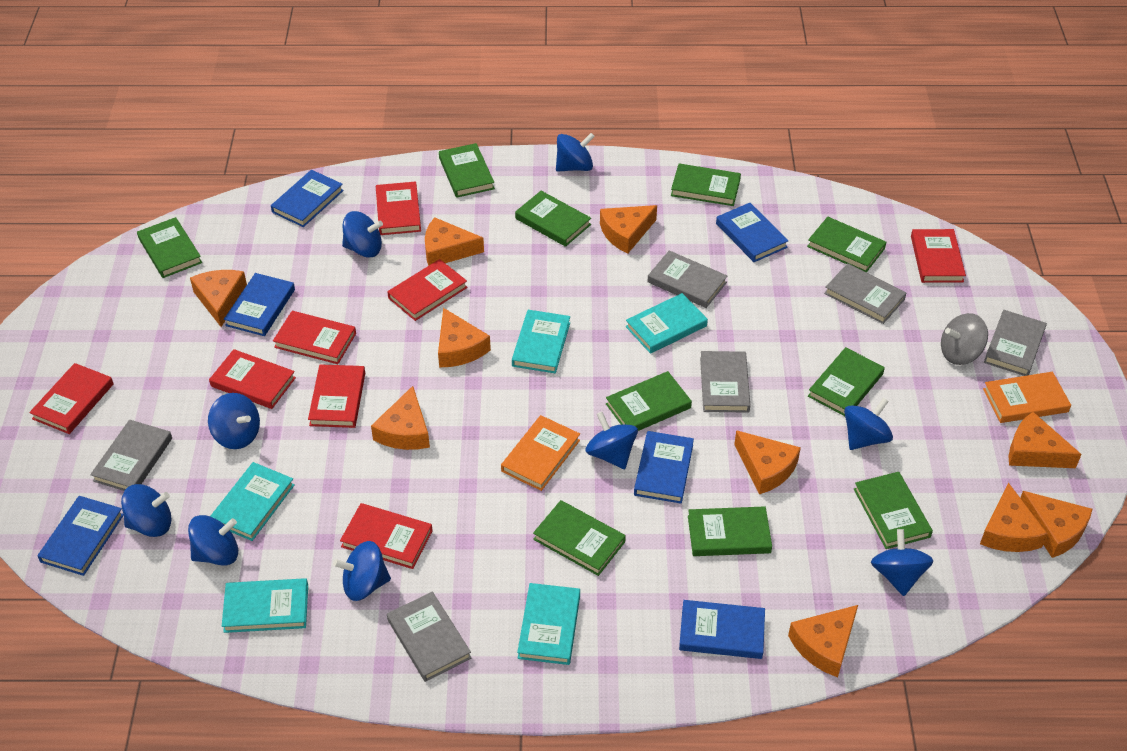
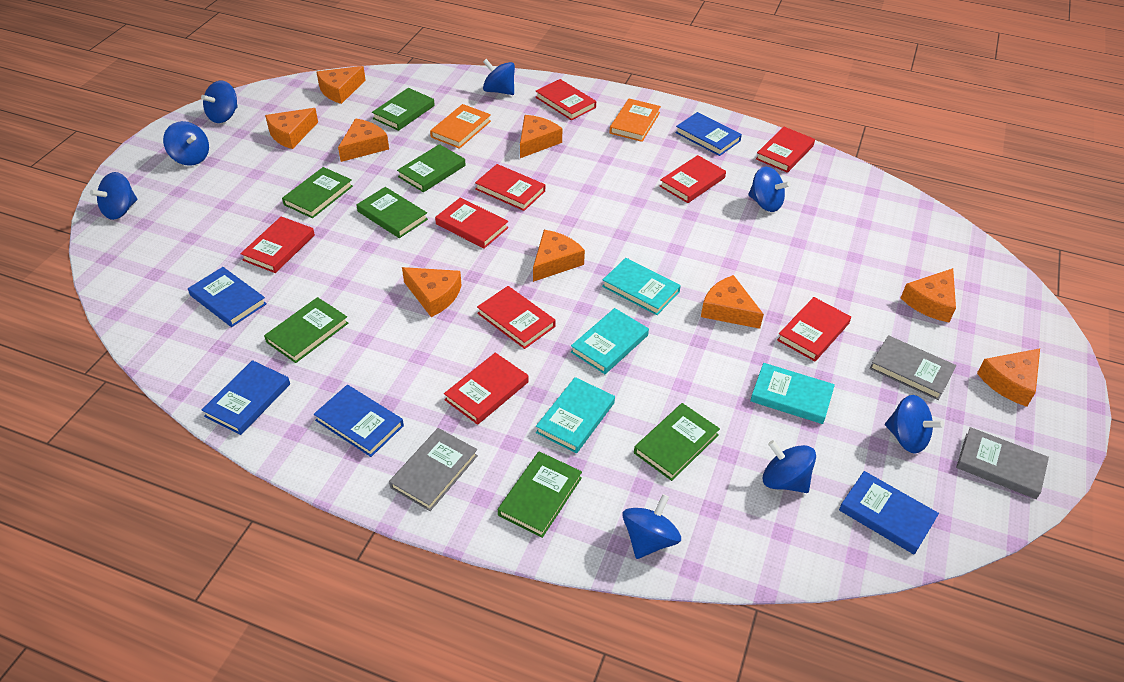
blue book: [37,496,124,576] [224,273,295,336] [271,170,344,227] [634,431,694,503] [679,600,765,659] [716,203,789,262] = 6 -> [188,267,267,327] [202,360,290,435] [314,385,404,457] [675,112,742,156] [839,471,939,555] = 5
blue spinning top: [121,484,172,537] [188,515,238,566] [208,393,260,449] [333,541,391,601] [342,211,383,258] [556,133,595,172] [585,412,638,469] [844,398,893,450] [871,529,934,596] = 9 -> [90,172,137,220] [163,121,209,166] [201,81,238,123] [483,59,515,95] [622,494,681,559] [748,167,791,212] [763,440,816,493] [885,395,944,454] = 8
green book: [137,217,202,278] [439,143,495,198] [515,191,591,247] [533,500,626,576] [606,371,692,431] [671,164,741,206] [688,506,772,556] [807,217,886,273] [808,347,885,416] [854,472,933,549] = 10 -> [264,297,348,363] [282,167,353,218] [356,187,428,238] [372,88,435,131] [397,144,465,192] [498,451,582,538] [634,403,720,481] = 7
grey book: [90,420,172,491] [387,592,471,682] [648,250,727,308] [700,351,750,413] [824,263,906,324] [984,310,1047,376] = 6 -> [389,428,478,511] [869,335,956,400] [956,427,1049,499] = 3
grey spinning top: [941,313,988,365] = 1 -> none = 0
orange cheese: [190,270,247,327] [371,386,430,450] [425,217,484,266] [438,308,491,367] [600,205,657,254] [734,430,801,494] [788,605,858,677] [980,483,1048,552] [1009,412,1082,468] [1020,491,1093,558] = 10 -> [265,108,318,149] [317,66,366,104] [338,118,389,162] [402,267,462,317] [520,115,562,158] [533,230,585,282] [701,275,764,329] [901,268,956,322] [977,348,1040,407] = 9
red book: [29,363,114,434] [209,349,296,409] [273,311,356,364] [308,364,365,428] [340,503,433,569] [376,182,421,235] [387,259,468,321] [911,229,966,283] = 8 -> [240,216,315,273] [435,197,508,248] [444,353,529,425] [475,164,545,211] [477,286,556,349] [536,79,596,120] [660,155,726,203] [756,127,815,173] [777,297,851,361] = 9
turquoise book: [210,462,295,541] [222,578,308,633] [512,310,570,373] [517,583,580,665] [626,293,708,354] = 5 -> [536,377,615,453] [571,308,649,374] [602,258,681,315] [750,363,835,424] = 4

